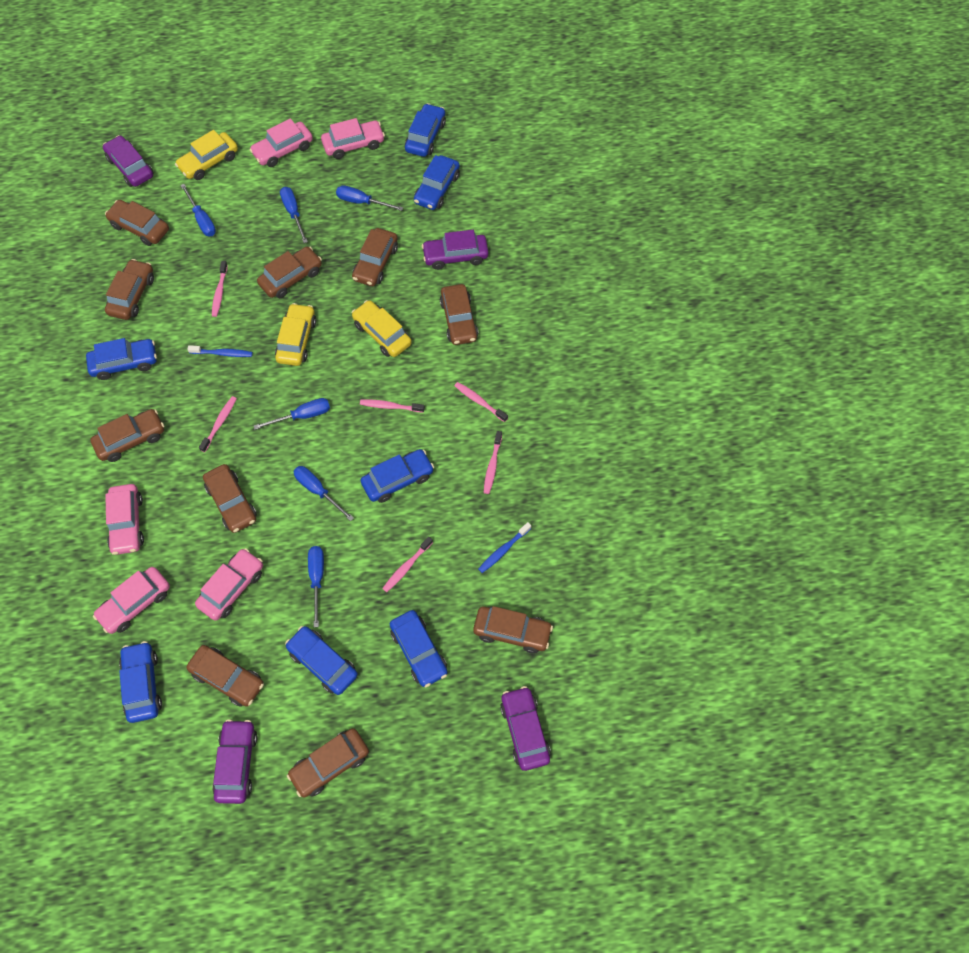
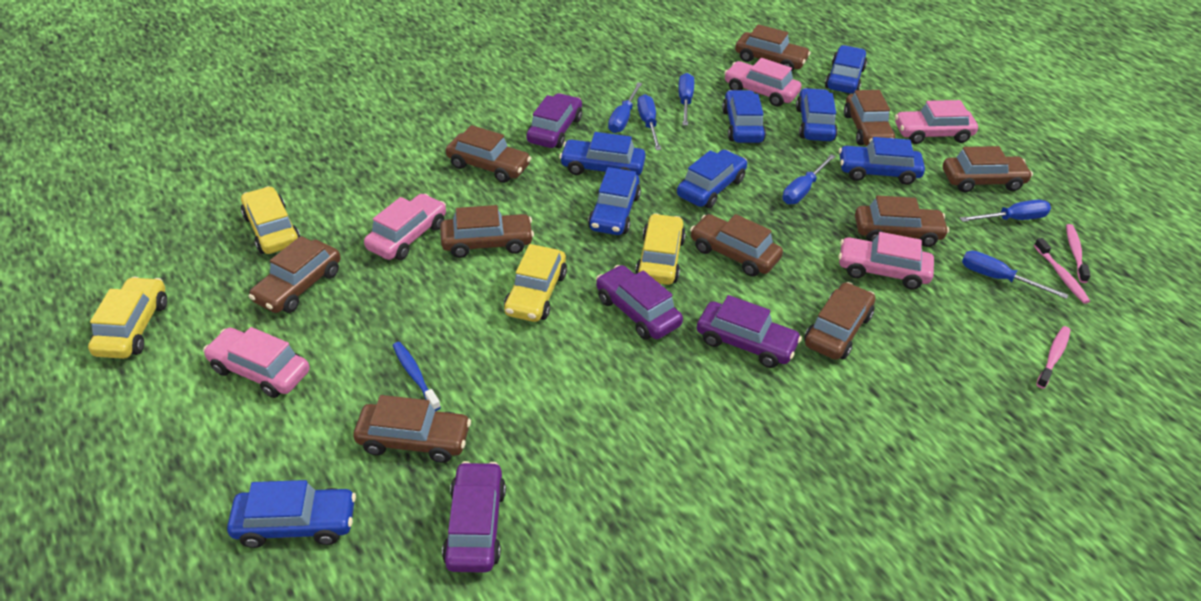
blue car: [86,338,157,380] [119,641,162,723] [285,626,358,695] [361,449,434,503] [390,610,448,687] [405,103,446,157] [414,155,460,210] = 7 -> [227,480,356,548] [559,132,646,176] [588,167,641,235] [677,150,747,208] [722,90,766,143] [796,88,838,141] [825,45,867,94] [839,137,925,185] = 8
blue toothbrush: [187,345,253,357] [478,522,531,573] = 2 -> [392,342,441,411] = 1
pink toothbrush: [199,396,237,452] [212,261,228,317] [360,399,425,413] [382,537,433,592] [455,382,508,422] [484,431,502,494] = 6 -> [1034,238,1090,304] [1036,326,1071,389] [1066,224,1091,283] = 3
yellow car: [175,130,238,180] [275,303,316,366] [352,300,412,357] = 3 -> [88,277,167,359] [241,186,300,254] [504,244,567,322] [635,213,686,285] = 4

